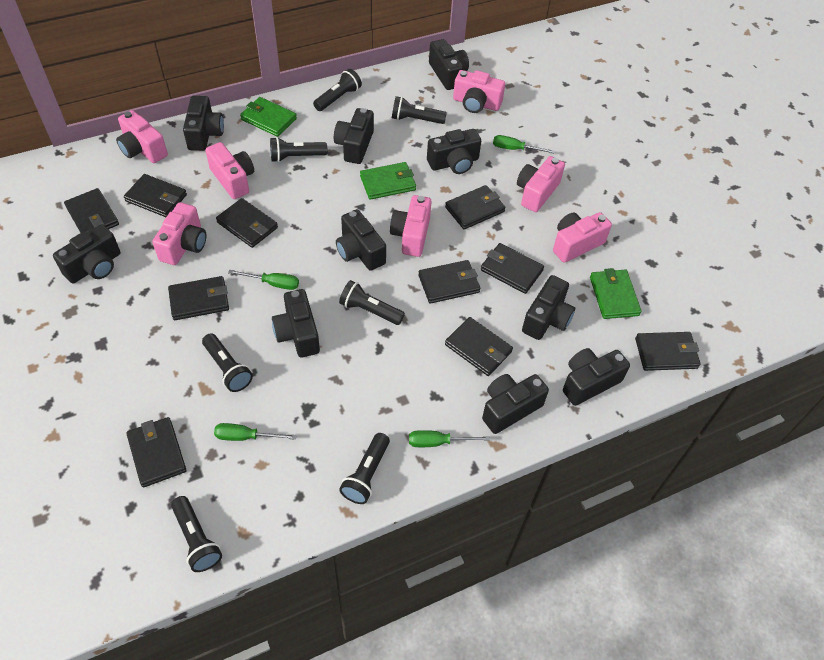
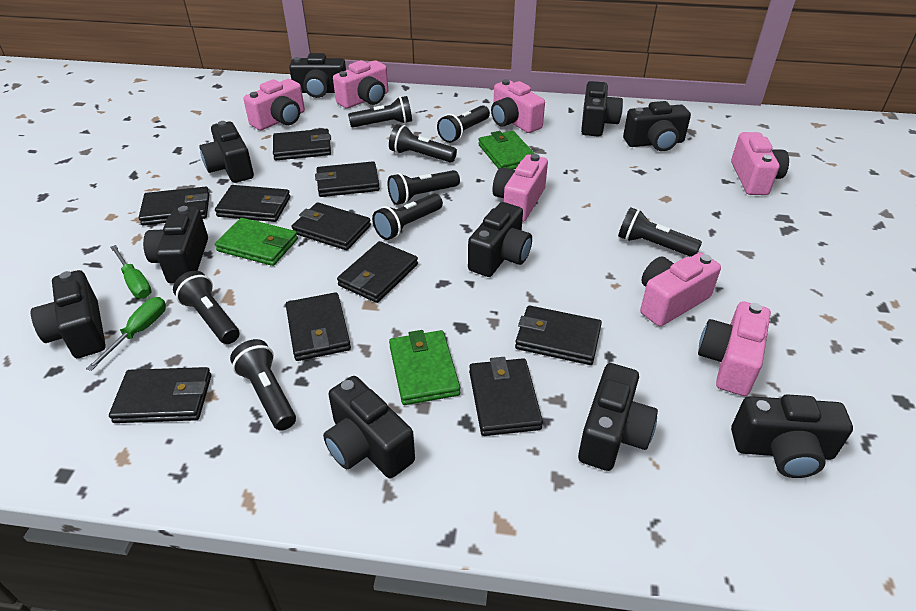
black flashlight: [171,496,222,572] [202,333,253,392] [270,137,328,162] [313,69,362,111] [339,280,405,325] [339,433,390,504] [392,96,447,124] = 7 -> [173,271,239,344] [230,339,296,431] [348,96,412,127] [372,193,443,240] [388,170,460,205] [389,124,457,163] [437,105,490,143] [618,207,702,257] = 8
green screwdriver: [214,423,297,441] [228,270,299,290] [409,430,490,447] [493,135,555,154] = 4 -> [86,297,166,371] [110,245,152,299] = 2

